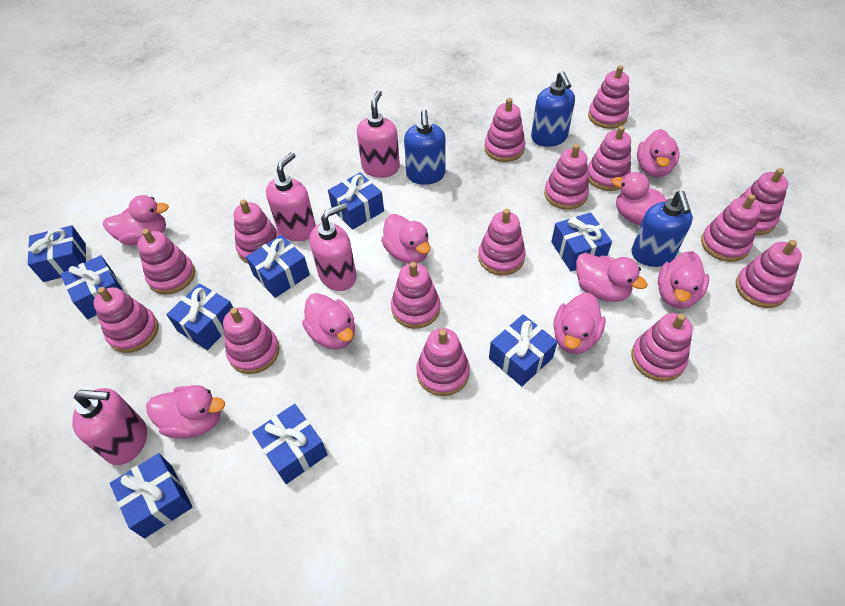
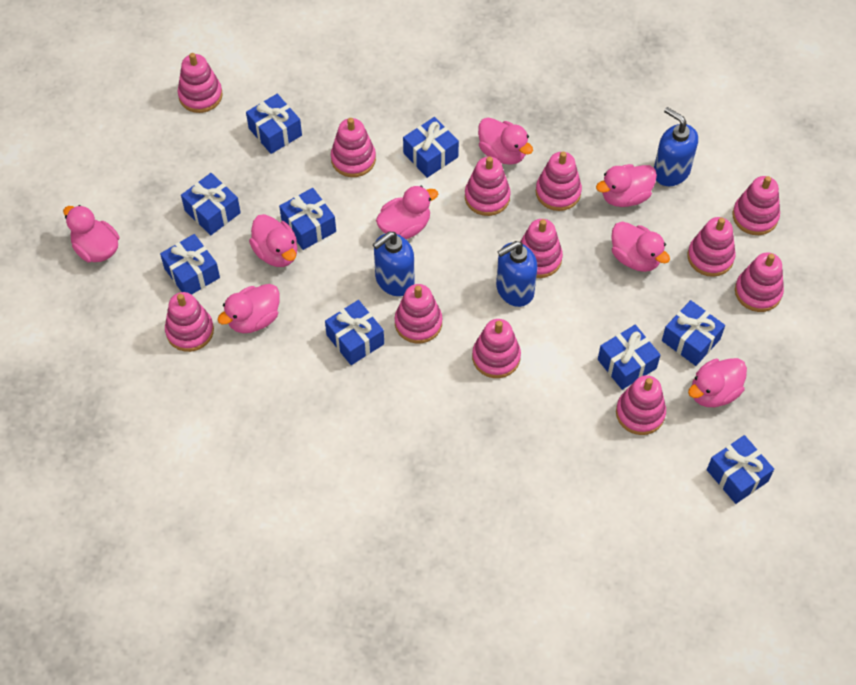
pink duck: [103,195,169,245] [146,385,225,439] [302,293,355,349] [381,214,430,264] [553,293,605,354] [576,253,647,302] [611,172,667,225] [637,129,679,177] [658,251,709,309] = 9 -> [63,205,120,263] [217,284,280,333] [249,214,297,267] [376,186,438,239] [478,117,533,165] [596,164,657,207] [611,221,670,272] [688,358,747,407] = 8
pink soap dispenser: [72,388,147,465] [266,152,316,241] [310,203,357,291] [357,90,400,178] = 4 -> none = 0
pink stacking toy: [93,287,159,353] [137,229,195,294] [223,307,280,374] [234,200,280,263] [391,262,440,329] [416,328,470,396] [478,209,526,275] [484,98,525,162] [544,144,589,210] [587,126,631,191] [588,65,629,129] [631,313,693,382] [701,194,760,262] [736,240,802,308] [739,168,788,235] = 15 -> [165,292,214,352] [178,53,223,113] [331,118,376,177] [395,284,442,343] [465,157,511,216] [472,319,521,378] [520,219,563,278] [536,152,582,211] [616,375,666,435] [688,217,736,277] [733,176,780,235] [735,252,784,312] = 12

